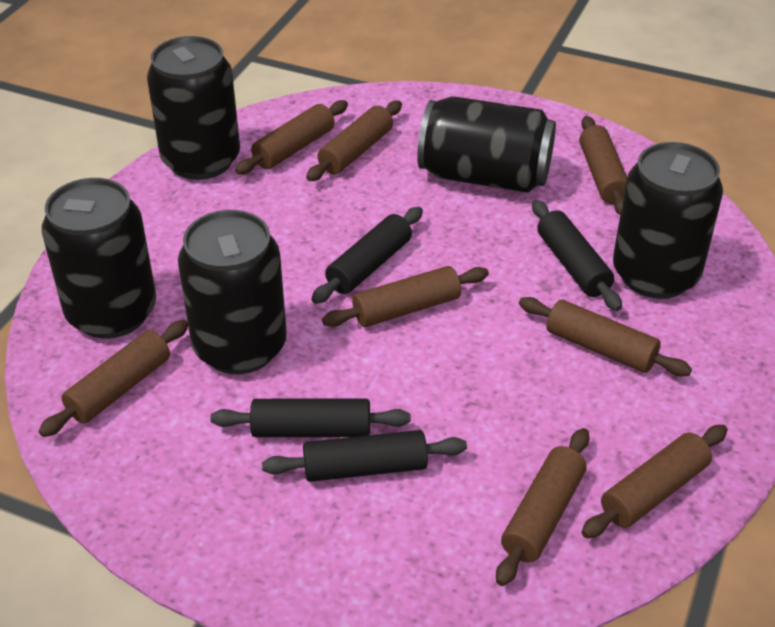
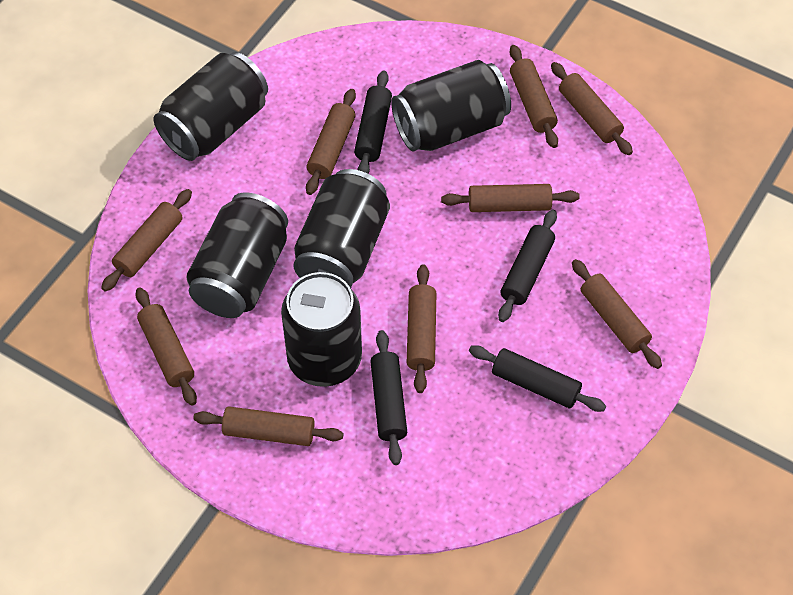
brown rolling pin: [39,320,188,437] [235,100,348,174] [306,101,402,181] [322,266,489,327] [496,428,589,586] [519,297,692,376] [579,116,627,215] [581,425,728,538] = 8 -> [101,189,192,292] [135,288,197,406] [193,406,343,446] [306,89,356,195] [407,265,437,393] [441,184,580,212] [510,45,558,148] [551,62,633,155] [572,259,662,369] = 9

